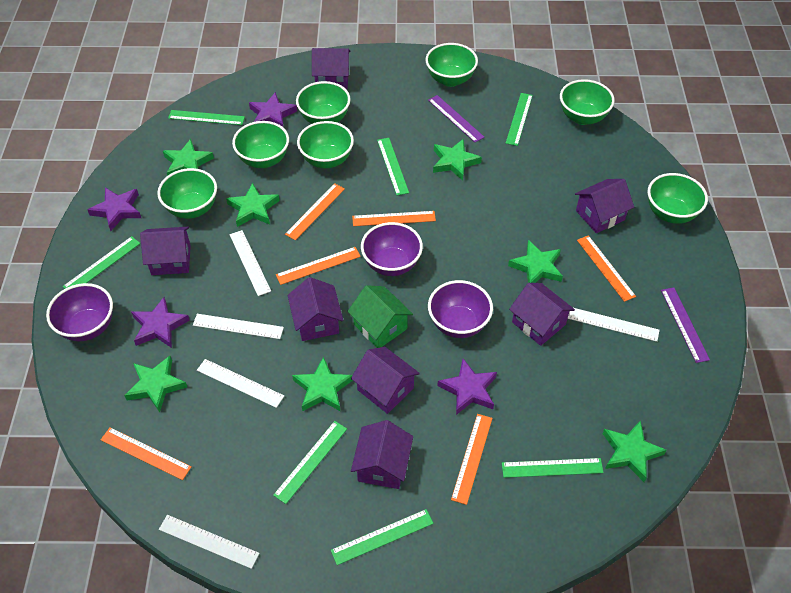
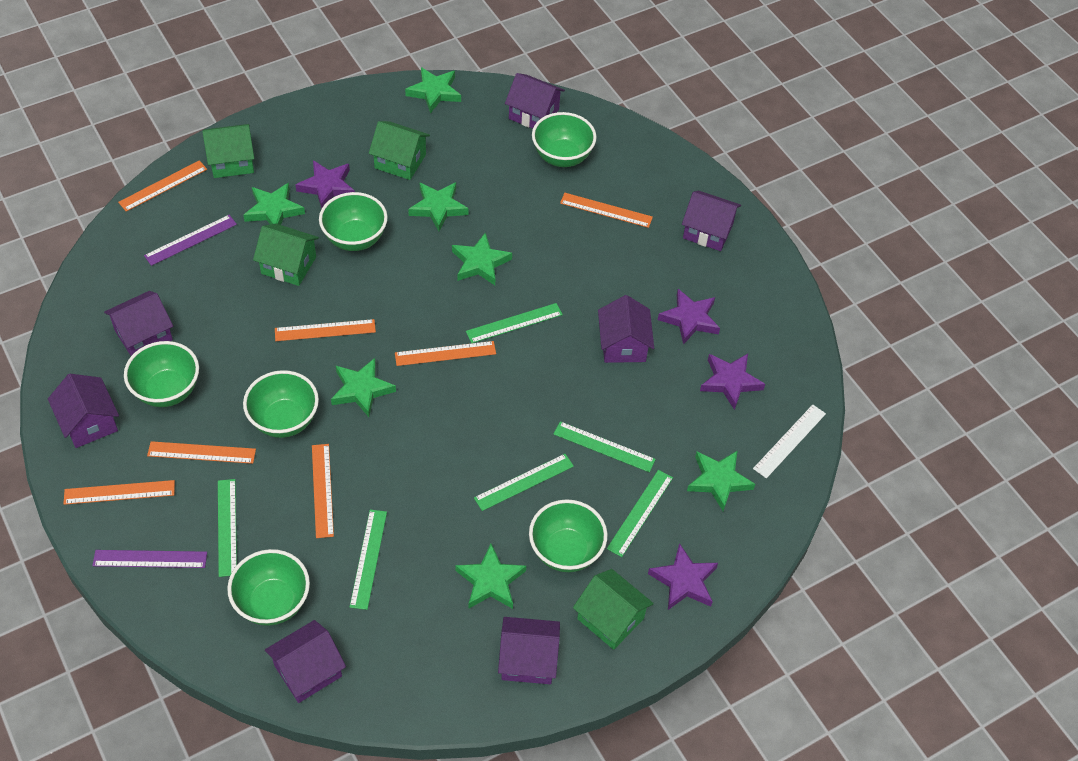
green bowl: [157,168,217,219] [232,121,289,168] [296,81,351,124] [297,121,354,169] [426,43,478,87] [560,79,615,125] [648,173,708,224] = 7 -> [124,341,199,407] [227,549,310,626] [243,370,319,438] [319,192,388,251] [529,499,607,572] [532,112,596,167] = 6
green house: [347,285,413,348] = 1 -> [202,124,254,178] [253,224,319,286] [369,121,430,180] [573,569,654,650] = 4
green ruler: [63,236,140,288] [168,110,245,125] [273,421,347,504] [331,509,433,565] [377,138,409,195] [502,458,604,478] [506,93,533,146] = 7 -> [218,479,237,577] [350,509,387,610] [466,303,563,343] [474,454,574,511] [554,421,656,472] [607,470,673,557] = 6
orange ruler: [101,427,191,480] [276,247,361,285] [285,183,345,240] [352,211,436,226] [451,414,492,505] [577,235,636,302] = 6 -> [64,480,175,505] [118,160,207,212] [147,441,256,464] [275,319,376,341] [312,444,334,538] [395,341,496,366] [560,193,653,228] = 7
purple bowl: [46,283,113,341] [361,222,423,276] [428,280,493,338] = 3 -> none = 0
white ruler: [159,515,260,569] [193,314,284,339] [197,359,284,408] [230,230,271,296] [568,308,659,342] = 5 -> [753,404,826,479] = 1

